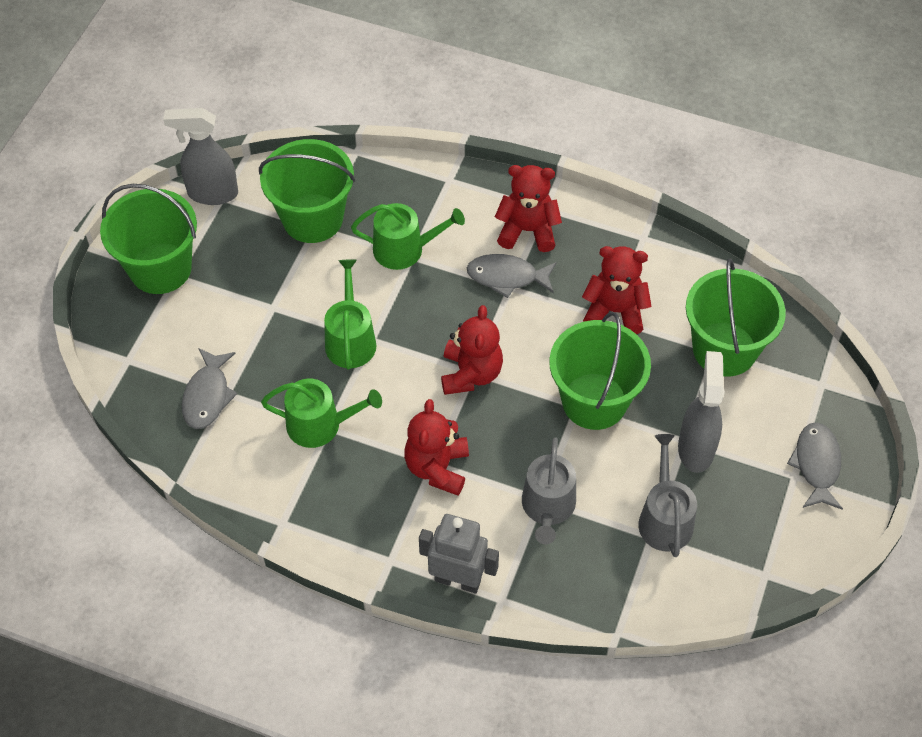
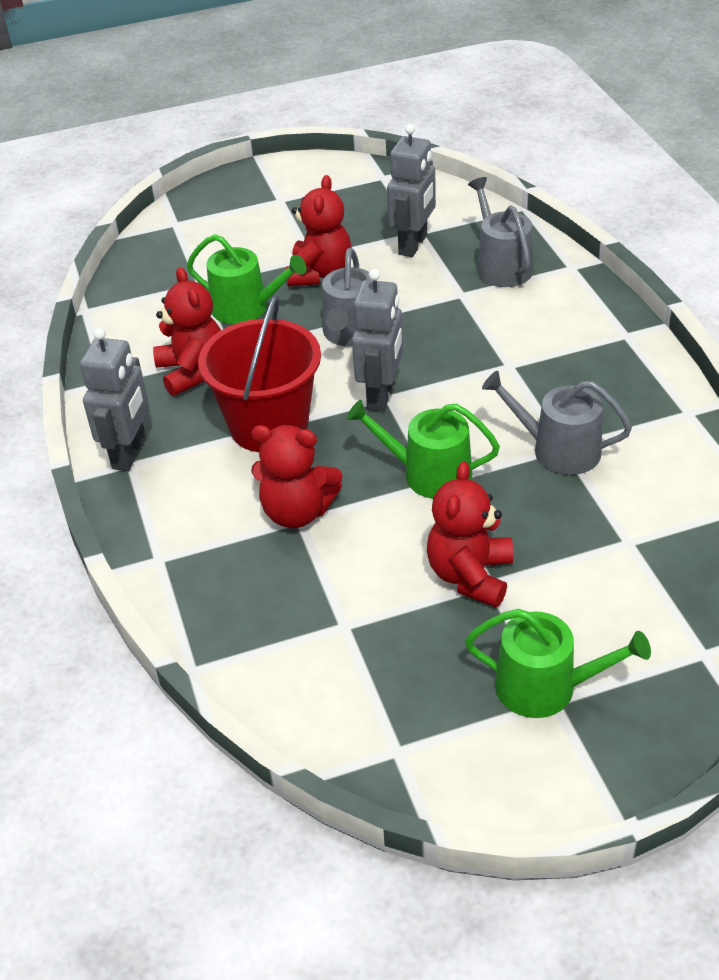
green bucket: [100,184,197,294] [259,139,355,243] [549,312,651,430] [686,259,786,377] = 4 -> none = 0
grey fish: [182,348,238,429] [467,254,557,298] [787,422,843,510] = 3 -> none = 0
grey robot: [419,514,499,594] = 1 -> [80,327,149,471] [352,269,403,412] [387,124,436,257] = 3
grey spray bottle: [163,108,238,205] [678,351,725,473] = 2 -> none = 0
grey watering can: [522,438,576,544] [638,434,697,557] = 2 -> [322,248,371,347] [468,177,533,287] [482,371,632,475] = 3
red bucket: none = 0 -> [198,294,321,452] = 1

